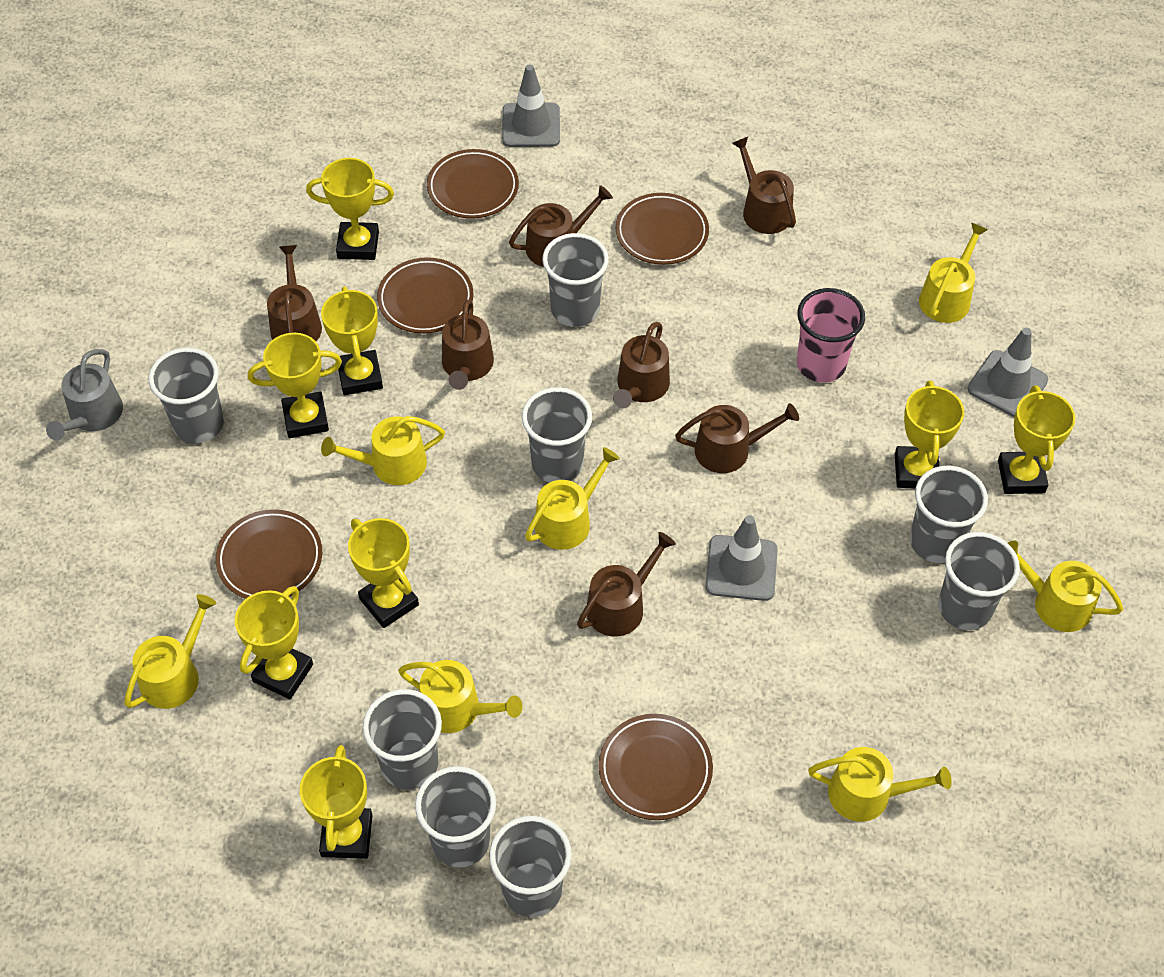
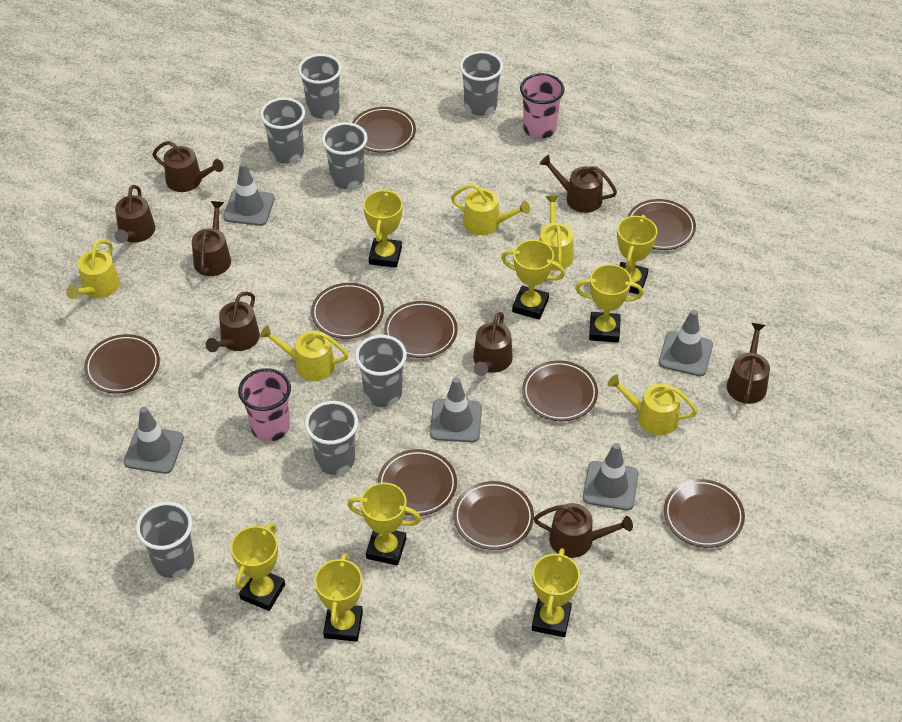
brown plate: [215,509,322,599] [377,257,474,334] [427,149,519,219] [599,714,713,820] [616,193,709,265] = 5 -> [84,334,160,393] [311,283,384,339] [352,107,416,153] [378,449,457,516] [384,301,458,358] [453,481,534,550] [522,360,598,421] [627,199,696,250] [664,479,745,548] = 9
brown watering can: [267,245,322,341] [442,299,494,390] [509,185,613,267] [577,532,676,637] [613,322,670,408] [675,403,799,473] [732,137,796,234] = 7 -> [115,185,155,243] [152,141,223,192] [192,201,231,276] [206,292,260,352] [473,312,513,376] [534,503,633,558] [540,155,617,213] [727,323,770,404] = 8
grey cup: [148,348,224,443] [363,689,442,789] [415,766,496,867] [489,816,572,917] [522,387,592,483] [542,233,609,327] [910,466,988,563] [938,532,1020,630] = 8 -> [136,502,194,578] [260,98,305,164] [298,54,342,119] [305,401,358,475] [322,122,368,189] [355,335,407,407] [459,51,503,116] = 7
grey traffic cone: [502,64,560,147] [706,515,778,601] [968,328,1048,417] = 3 -> [124,407,184,474] [223,162,275,226] [430,377,482,442] [583,443,639,510] [659,309,713,376] = 5
grey watering can: [46,349,123,440] = 1 -> none = 0
pink cup: [797,288,865,383] = 1 -> [238,368,291,442] [520,73,564,139] = 2
yellow watering can: [124,594,216,709] [321,416,445,485] [398,660,523,733] [525,447,620,550] [808,747,952,822] [919,223,988,323] [1008,540,1123,632] = 7 -> [66,240,120,299] [260,325,348,381] [451,184,530,235] [539,196,574,271] [607,375,698,435] = 5

